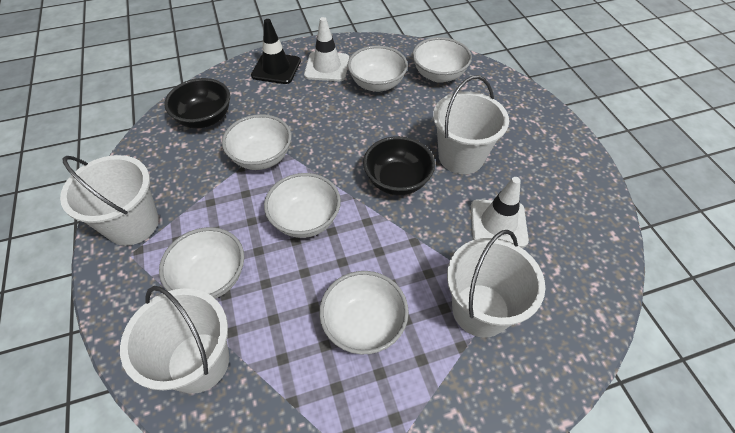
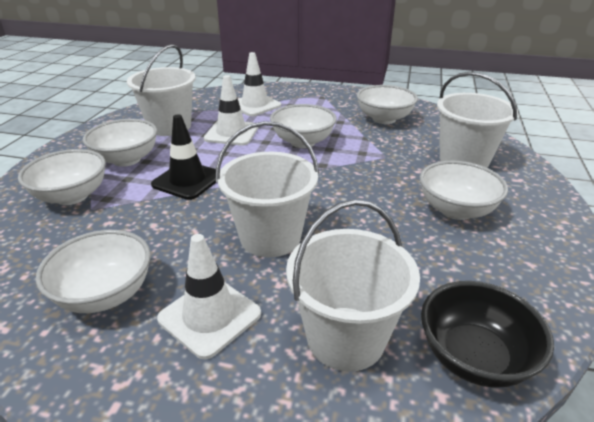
black bowl: [164,78,230,128] [363,136,435,195] = 2 -> [421,281,554,388] = 1
white traffic cone: [304,17,349,81] [471,177,529,248] = 2 -> [157,234,261,360] [204,75,258,145] [238,52,281,116] = 3

